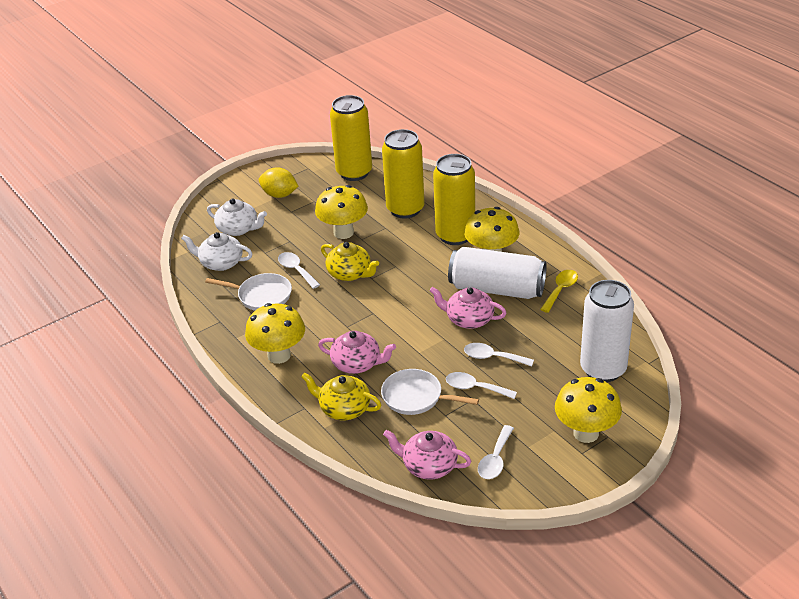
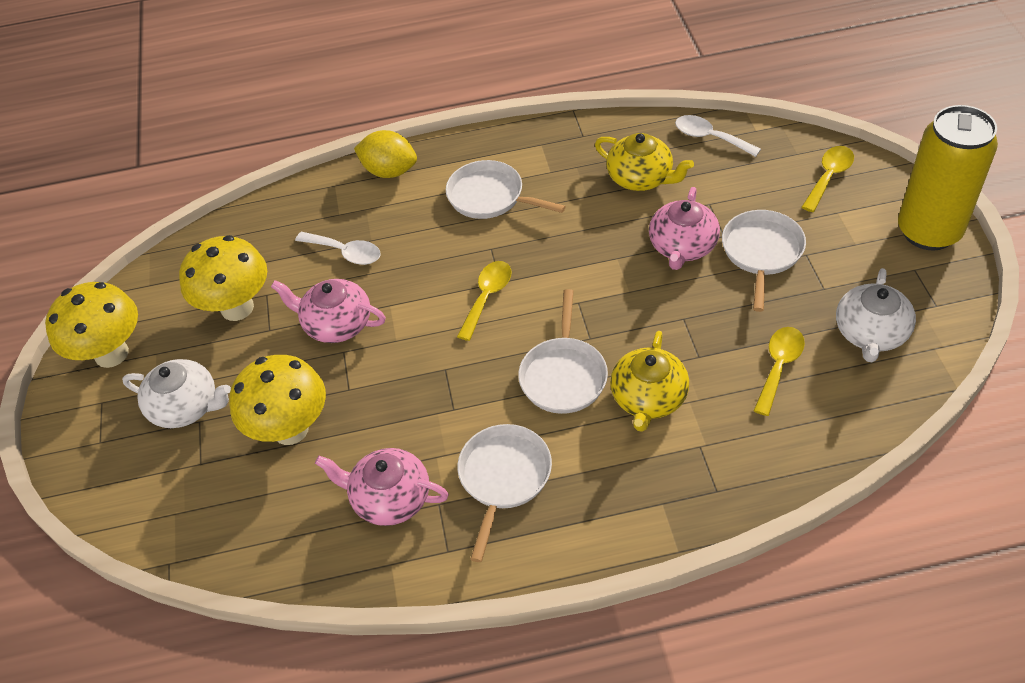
white can: [448,247,547,299] [580,280,634,382] = 2 -> none = 0
white pan: [205,273,292,311] [381,369,479,415] = 2 -> [446,160,566,219] [457,424,552,562] [518,289,608,414] [722,210,806,312] = 4
white spoon: [278,252,320,289] [446,372,517,399] [464,343,534,367] [478,425,514,479] = 4 -> [295,232,381,265] [675,115,761,157] = 2
yellow can: [330,95,372,181] [382,129,425,219] [433,154,475,245] = 3 -> [898,105,998,251] = 1
yellow mushroom: [245,303,305,364] [315,185,368,239] [464,207,519,252] [555,377,622,443] = 4 -> [45,282,138,368] [179,235,267,321] [229,355,326,445] = 3
yellow spoon: [540,270,578,313] = 1 -> [457,261,511,341] [754,327,805,416] [801,146,854,212] = 3

